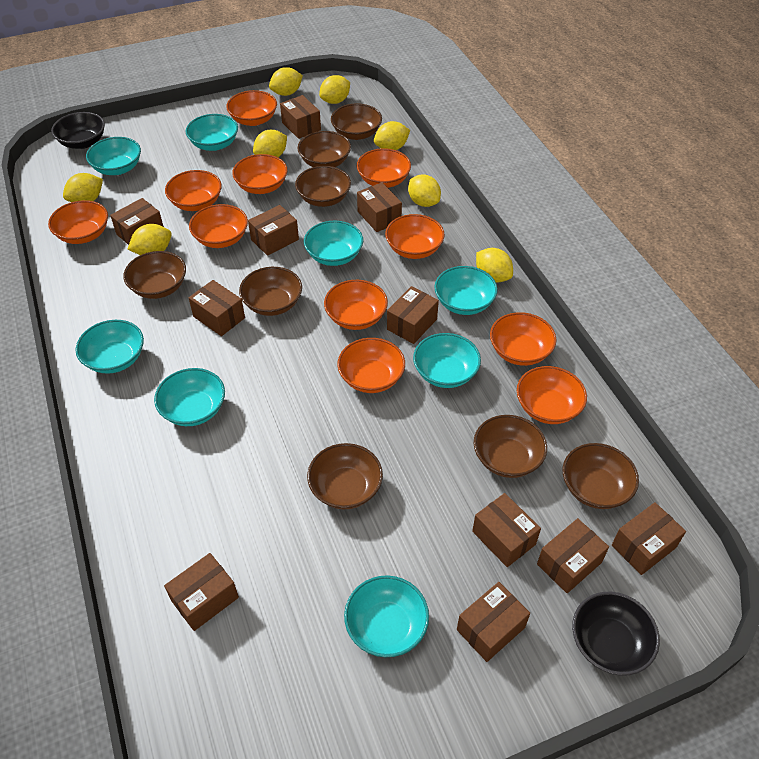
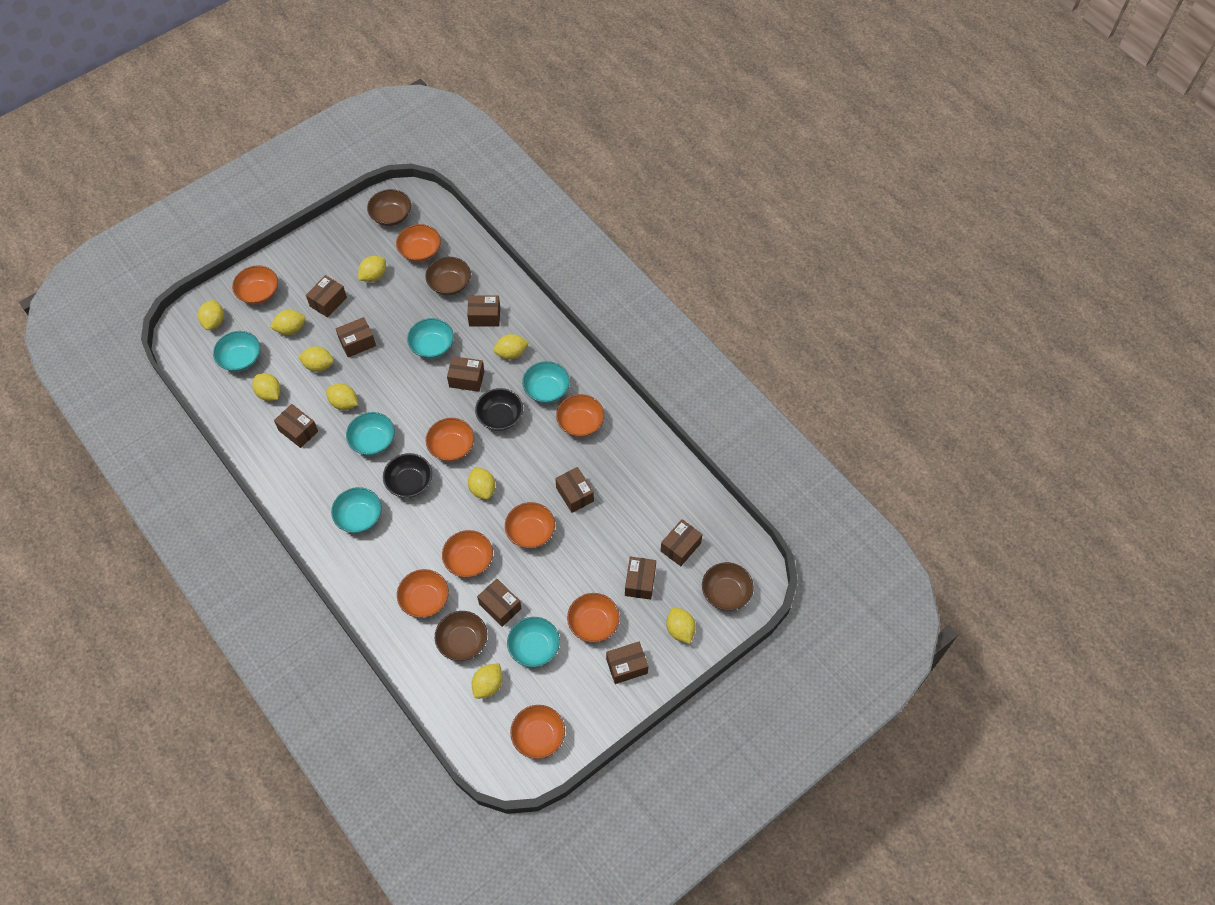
brown bowl: [123,251,186,299] [239,267,302,316] [295,166,351,207] [297,131,351,167] [307,443,383,510] [331,103,382,140] [474,415,547,478] [563,443,639,509] = 8 -> [367,189,411,226] [425,257,471,295] [435,611,487,661] [702,562,754,611] = 4
brown box: [110,198,164,245] [164,553,239,631] [189,280,245,336] [248,205,299,256] [280,95,321,139] [357,182,402,232] [387,286,439,344] [457,582,530,662] [472,493,541,567] [537,518,609,593] [612,502,686,575] = 11 -> [274,404,318,448] [306,275,347,318] [336,317,376,357] [447,356,484,392] [467,295,500,327] [477,579,522,627] [555,467,594,513] [606,642,648,684] [625,557,656,600] [661,519,703,566] = 10
orange bowl: [48,200,108,244] [165,170,222,211] [189,204,248,248] [226,90,277,126] [232,154,288,194] [324,280,388,330] [337,338,405,393] [357,148,411,188] [385,214,445,259] [490,312,557,366] [517,366,587,424] = 11 -> [232,265,278,304] [396,224,441,262] [397,569,449,618] [426,418,474,461] [442,530,493,577] [505,502,555,548] [510,705,565,759] [556,394,604,437] [567,593,620,643] = 9
turquoise bowl: [76,320,144,374] [86,137,141,175] [154,368,225,426] [186,114,238,151] [304,220,363,266] [344,575,429,657] [413,333,481,388] [434,266,498,315] = 8 -> [213,331,260,372] [331,487,382,533] [346,412,395,455] [407,318,454,359] [507,617,560,667] [522,361,570,403] = 6
yellow lemon: [63,173,103,202] [128,224,172,255] [253,130,287,157] [269,67,303,96] [319,75,350,104] [374,121,410,150] [408,175,441,207] [476,248,513,283] = 8 -> [198,300,224,330] [252,373,281,401] [270,310,306,335] [298,346,334,372] [326,384,358,410] [358,256,386,282] [468,467,495,500] [472,663,503,699] [493,334,529,360] [666,607,696,644] = 10

